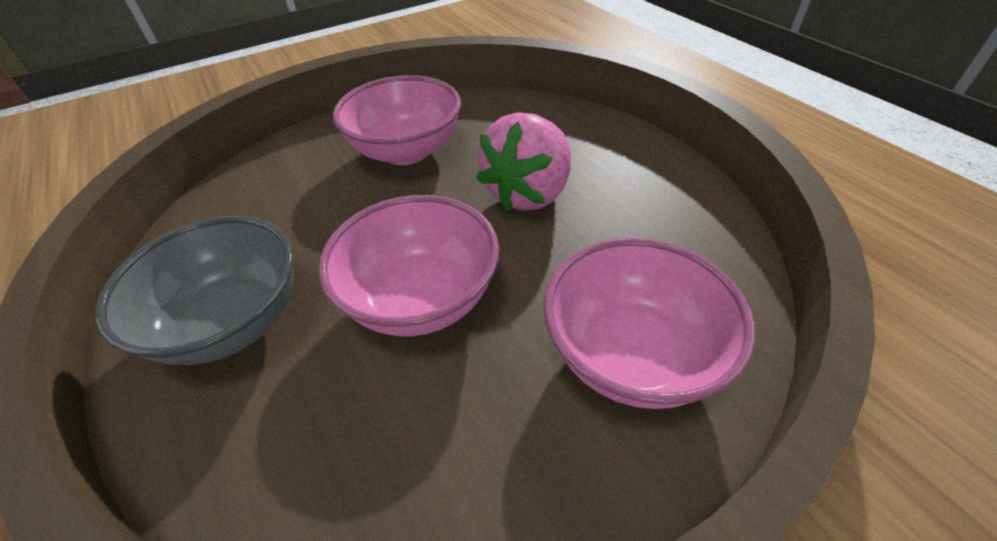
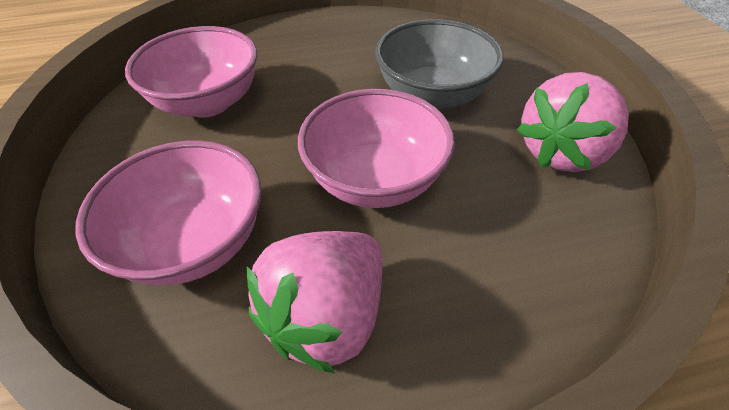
pink strawberry: [476,112,571,211] = 1 -> [247,231,382,373] [517,72,629,172] = 2

